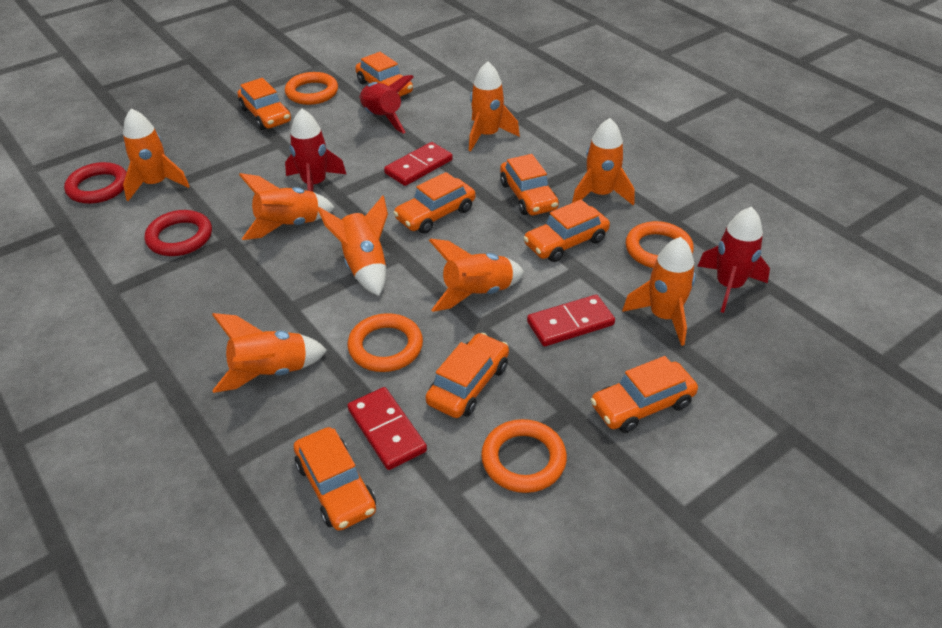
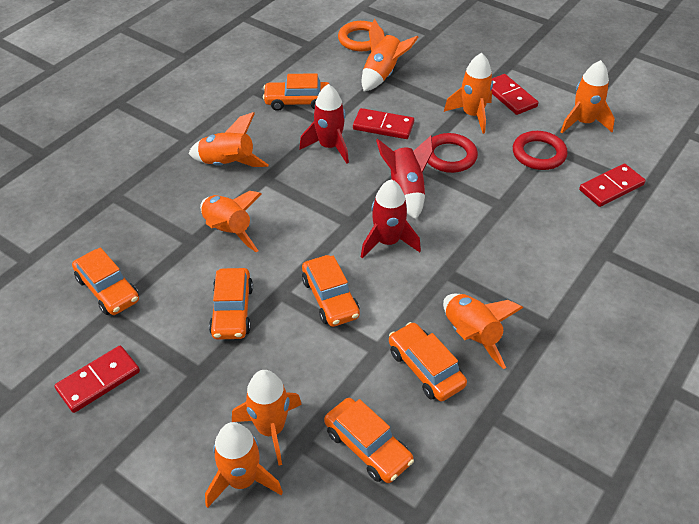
orange car: [237,78,291,130] [294,427,376,531] [355,52,413,97] [393,172,476,233] [425,333,509,418] [500,154,559,215] [523,200,610,262] [590,356,698,433] = 8 -> [72,248,139,315] [209,268,253,340] [263,73,330,111] [302,255,360,327] [324,398,414,483] [389,322,467,401] = 6
orange ring: [285,72,338,105] [347,313,423,372] [481,419,567,493] [626,221,694,268] = 4 -> [338,21,385,51] = 1
red domino: [347,387,427,470] [384,142,453,186] [527,295,615,346] = 3 -> [54,346,140,413] [353,108,414,139] [491,74,538,115] [579,163,646,207] = 4

